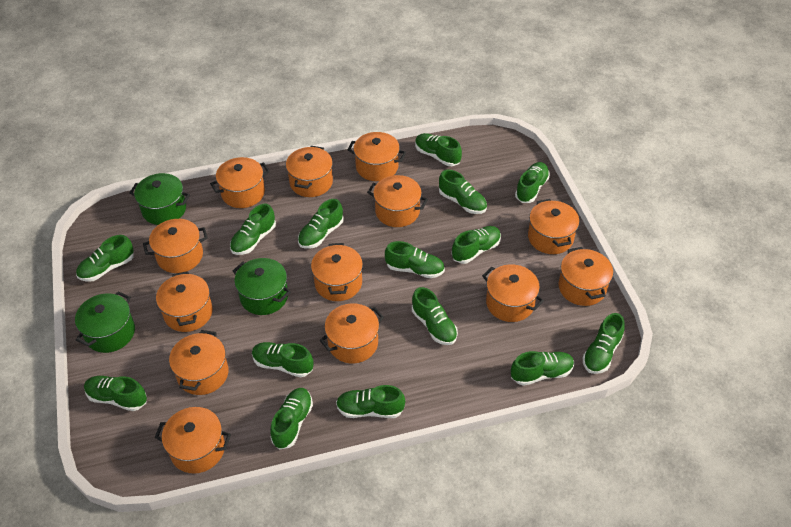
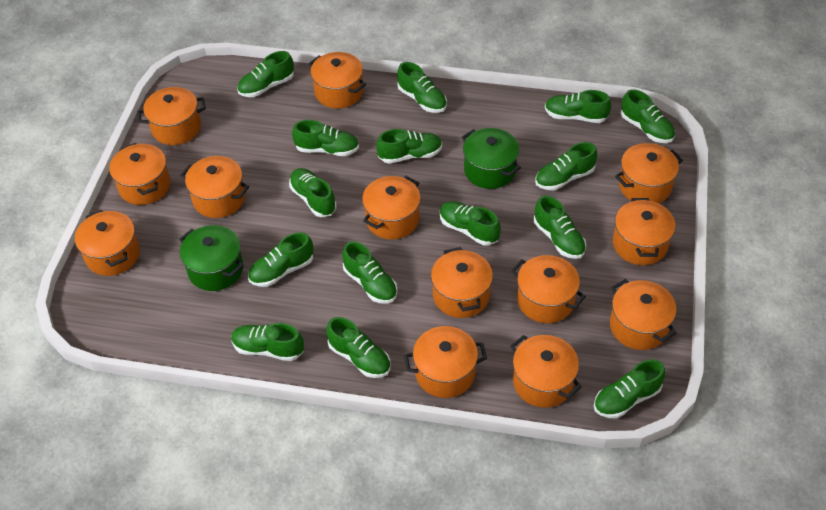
green pot: [75,291,135,353] [129,173,190,225] [233,258,291,315] = 3 -> [179,225,244,291] [462,128,521,189] = 2

